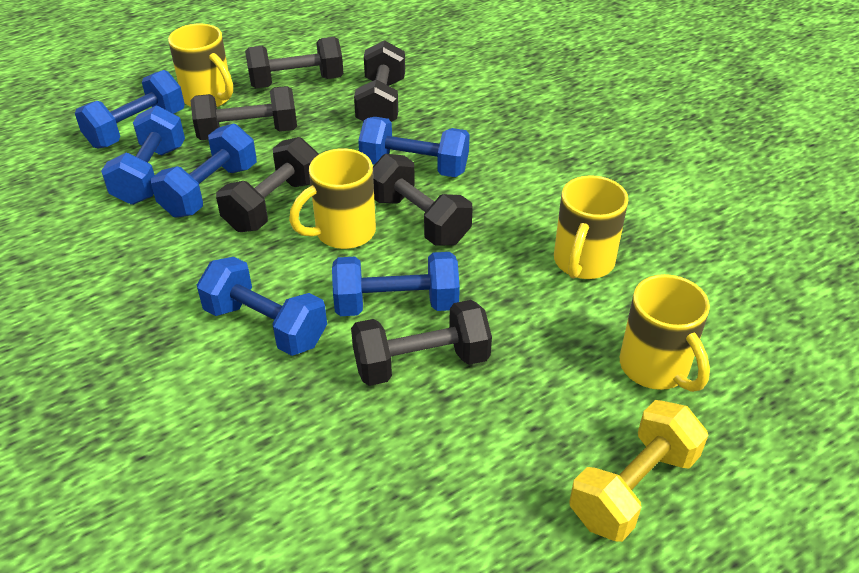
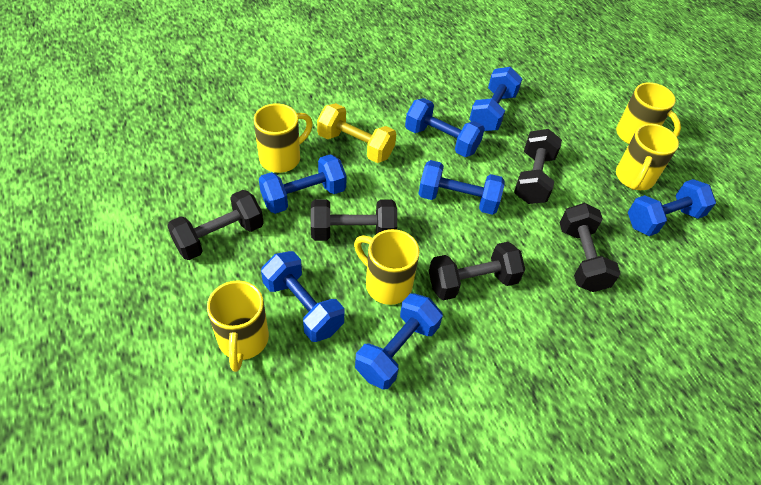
black dumbbell: [190,86,297,140] [216,137,319,232] [245,37,344,88] [351,300,492,386] [354,40,405,122] [373,154,473,246] = 6 -> [167,190,264,260] [311,199,397,241] [429,242,525,301] [514,129,562,204] [560,203,621,292] = 5
blue dumbbell: [75,70,185,148] [101,105,185,205] [151,123,257,218] [197,257,327,356] [332,252,460,316] [358,117,470,177] = 6 -> [259,154,347,214] [261,251,344,342] [355,293,443,390] [405,98,485,157] [418,160,505,215] [469,67,523,131] [628,179,716,236] = 7
yellow mug: [168,24,233,107] [289,148,376,249] [554,175,628,279] [620,274,710,392] = 4 -> [207,280,269,372] [254,103,313,173] [354,229,420,305] [616,82,681,144] [616,124,679,190] = 5

